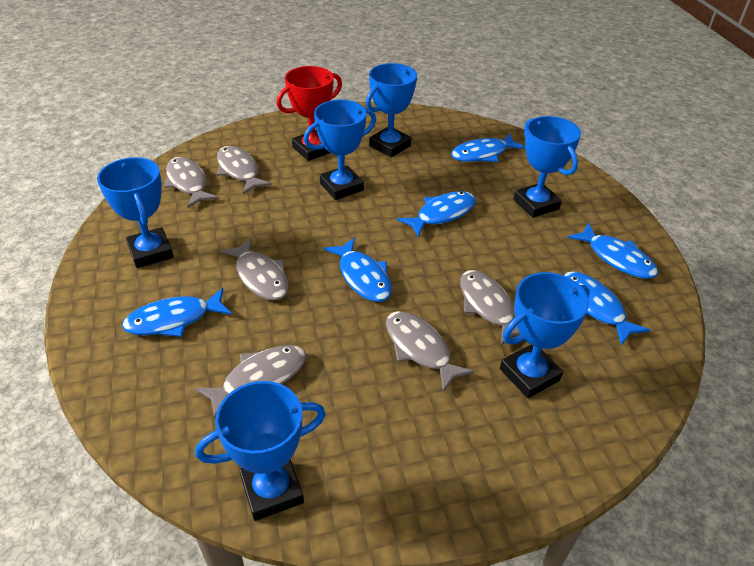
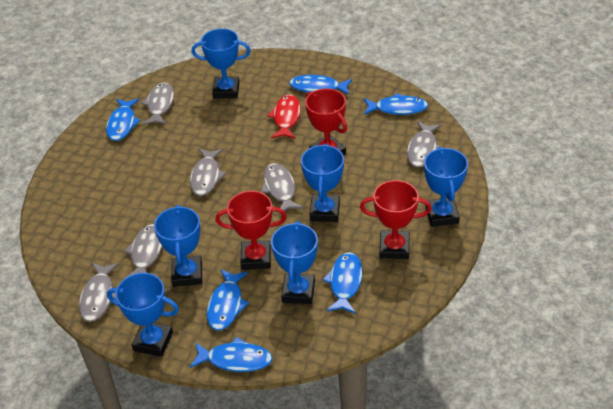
red fish: none = 0 -> [267,94,301,139] = 1
red trophy: [276,66,342,161] = 1 -> [215,191,287,270] [305,88,347,156] [360,180,432,259] = 3

